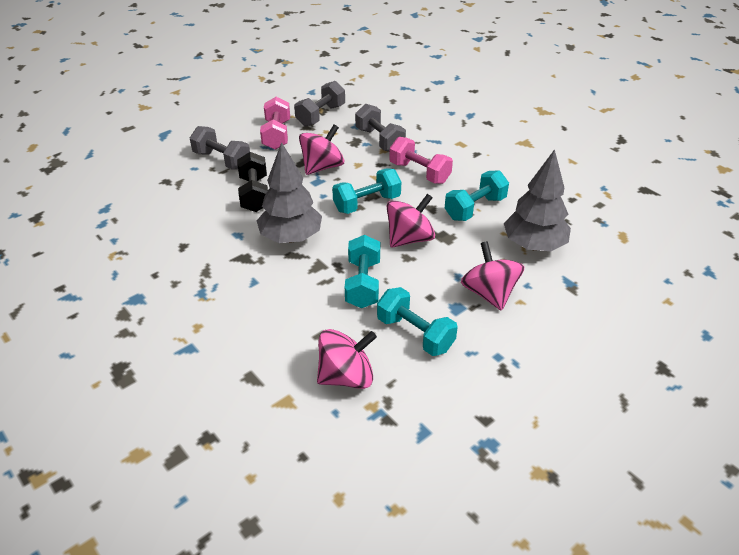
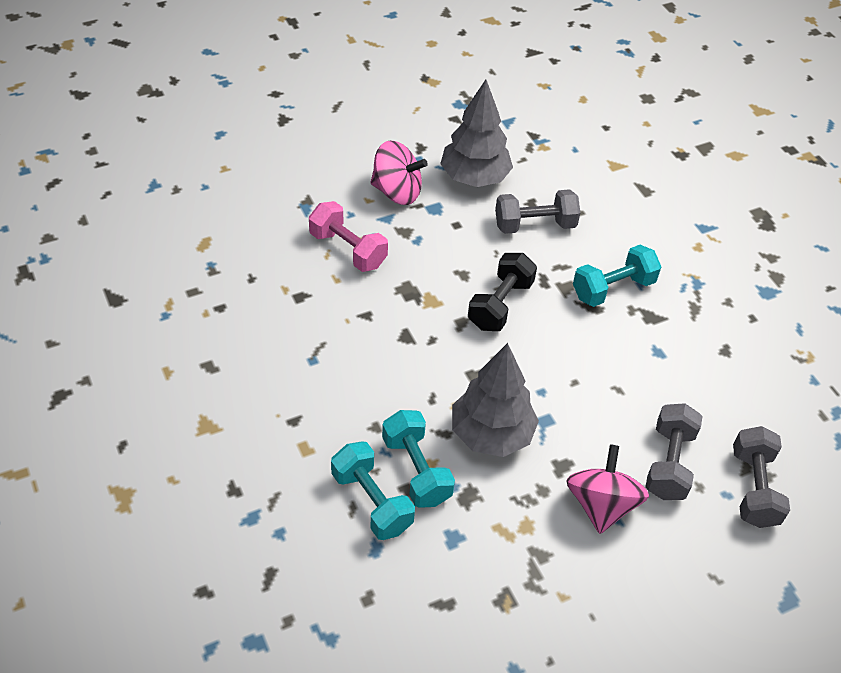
pink dumbbell: [260,97,290,150] [389,137,453,184] = 2 -> [309,201,388,272] = 1
pink spinning top: [299,124,344,175] [317,329,377,389] [387,194,435,248] [461,241,524,311] = 4 -> [370,141,428,205] [566,444,649,534] = 2
turquoise dumbbell: [332,168,401,214] [345,235,380,308] [377,287,458,356] [445,170,509,221] = 4 -> [331,441,415,540] [382,410,455,508] [573,245,661,307] = 3

